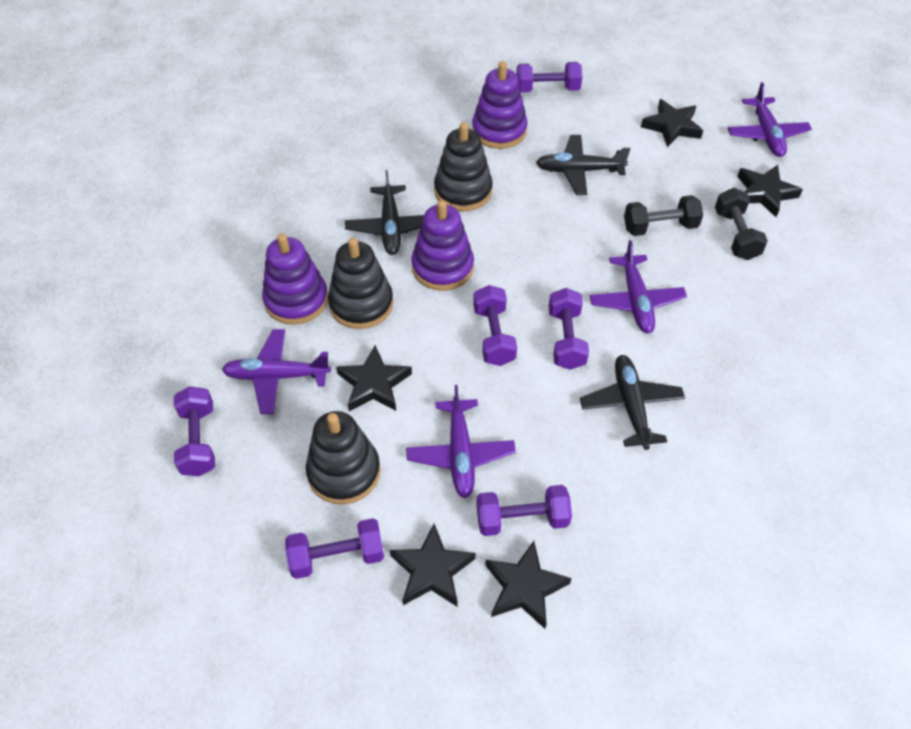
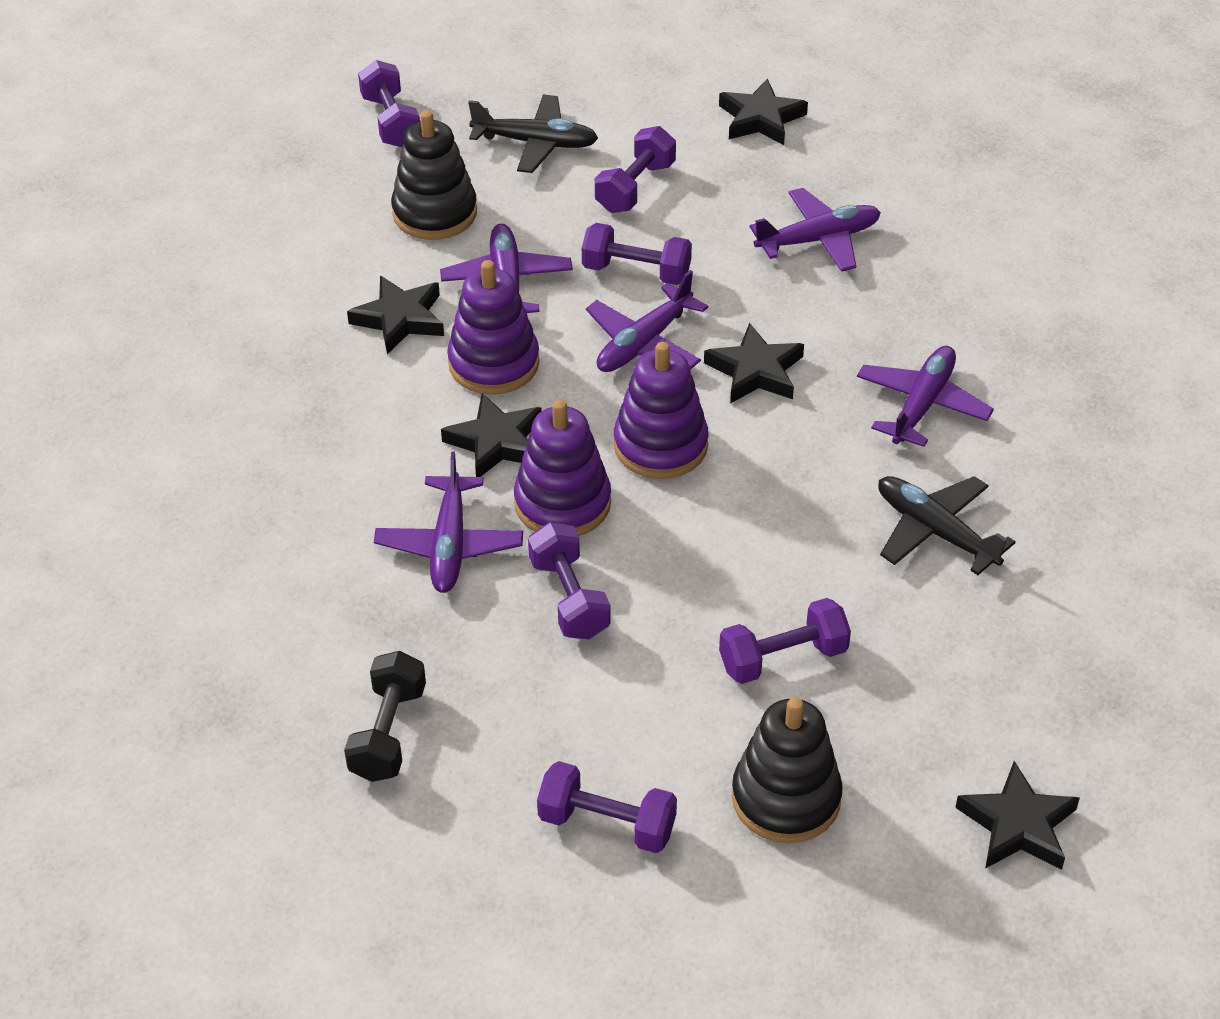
black dumbbell: [624,195,703,236] [715,188,768,260] = 2 -> [344,651,426,782] = 1
black plane: [345,170,424,255] [536,135,630,195] [580,355,685,450] = 3 -> [468,95,598,173] [878,476,1016,575] = 2
black stacking toy: [306,411,381,505] [328,238,393,329] [434,122,493,211] = 3 -> [391,111,477,240] [732,697,843,843] = 2
purple plane: [222,329,331,414] [406,385,516,499] [590,240,687,333] [728,82,812,157] = 4 -> [374,452,523,593] [440,224,573,313] [586,270,708,372] [750,188,881,272] [857,346,994,447] = 5

